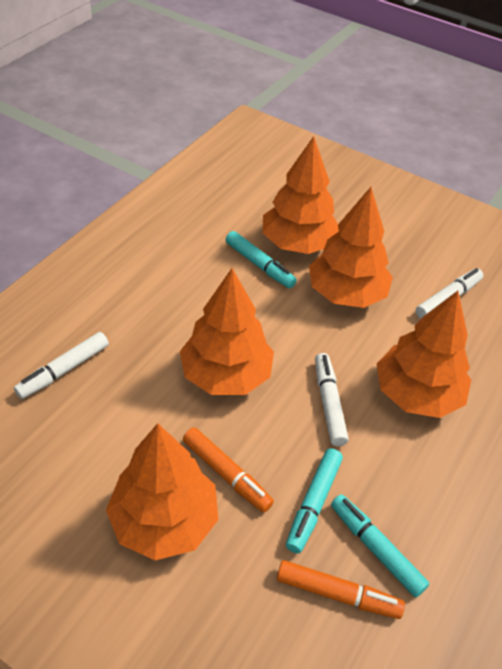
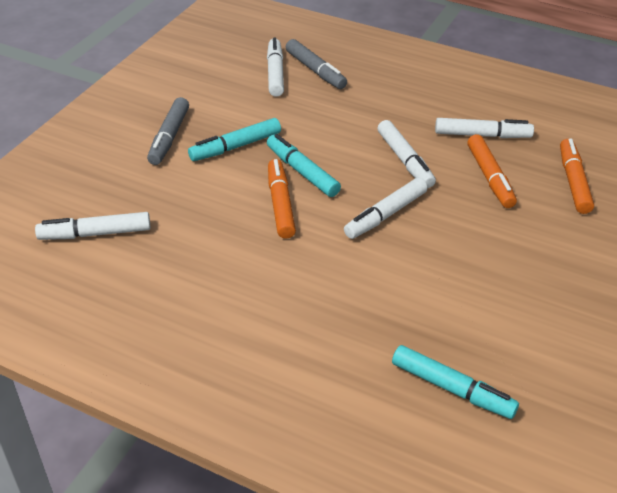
grey marker: none = 0 -> [147,97,189,165] [286,39,347,89] = 2
orange marker: [183,427,274,512] [277,560,405,619] = 2 -> [268,159,296,239] [467,134,517,208] [560,139,594,214] = 3
orange tree: [106,423,219,560] [180,268,274,395] [263,136,339,254] [309,187,393,308] [377,291,471,418] = 5 -> none = 0
white marker: [14,332,109,399] [315,353,349,446] [416,268,483,319] = 3 -> [35,212,150,240] [267,38,284,97] [344,178,427,239] [378,120,436,188] [435,118,534,138] = 5

